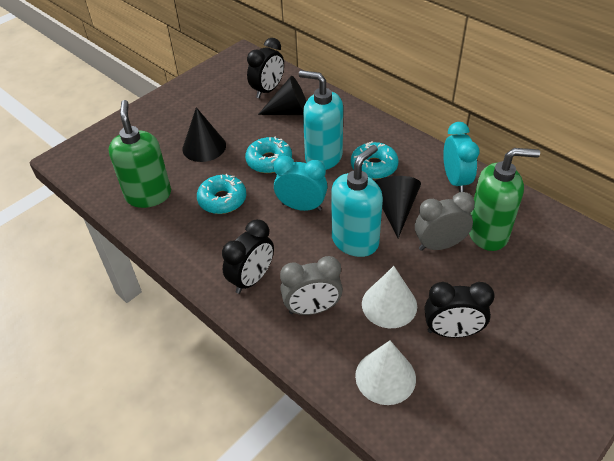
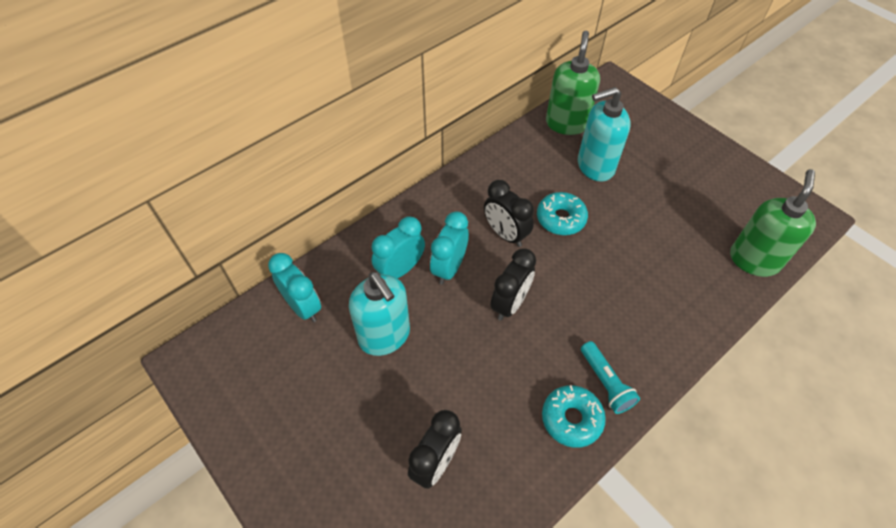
black cone: [183,107,226,162] [258,76,307,115] [375,176,421,238] = 3 -> none = 0
grey clock: [280,256,343,315] [415,192,475,251] = 2 -> none = 0
turquoise clock: [273,155,328,211] [443,122,479,192] = 2 -> [268,253,321,322] [372,217,425,278] [430,211,469,285] = 3
turquoise donut: [197,174,246,214] [245,136,292,173] [351,141,399,179] = 3 -> [537,192,588,235] [542,385,606,448] = 2
turquoise flashlight: none = 0 -> [581,341,640,414] = 1
white cone: [355,341,416,405] [362,266,417,328] = 2 -> none = 0

